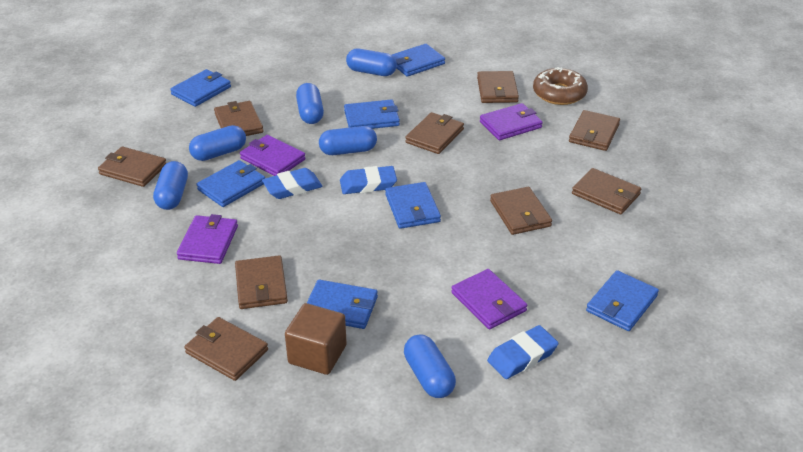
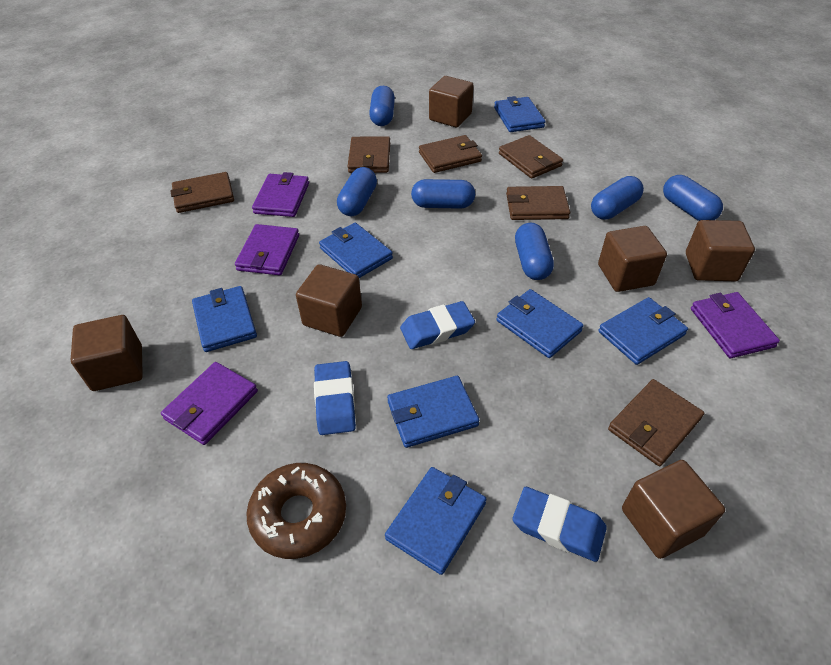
brown cube: [285,303,347,375] = 1 -> [71,315,143,391] [296,264,362,337] [429,76,474,127] [598,226,667,292] [622,460,725,559] [686,220,755,281] = 6
brown wallet: [98,146,166,187] [184,317,268,381] [214,101,263,136] [235,255,288,309] [406,112,464,154] [477,71,519,103] [490,187,552,235] [569,110,620,151] [572,168,641,214] = 9 -> [171,172,234,213] [347,136,390,173] [419,135,482,173] [499,135,563,179] [506,186,570,220] [608,379,704,466] = 6

